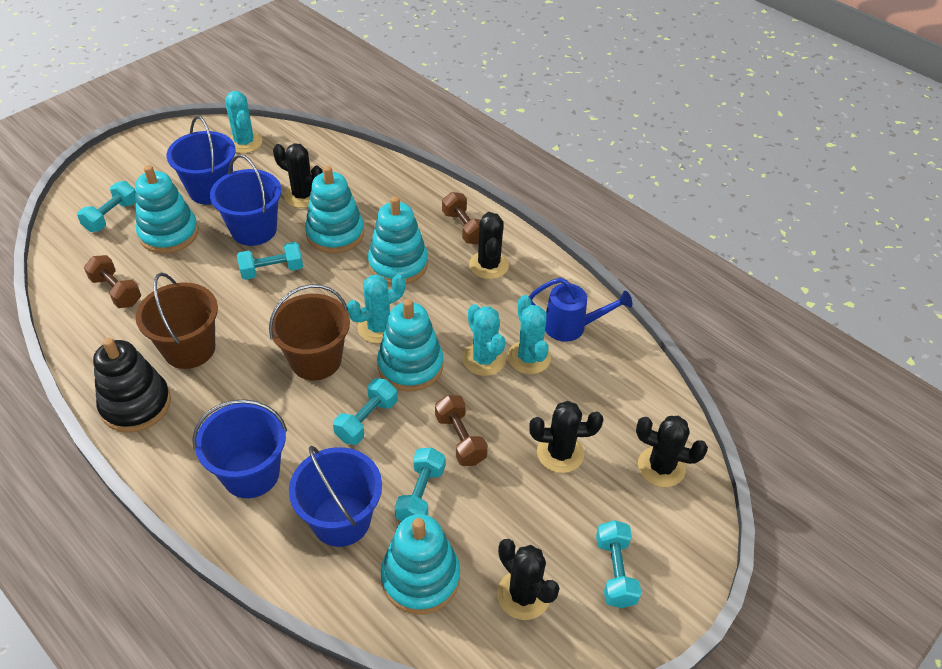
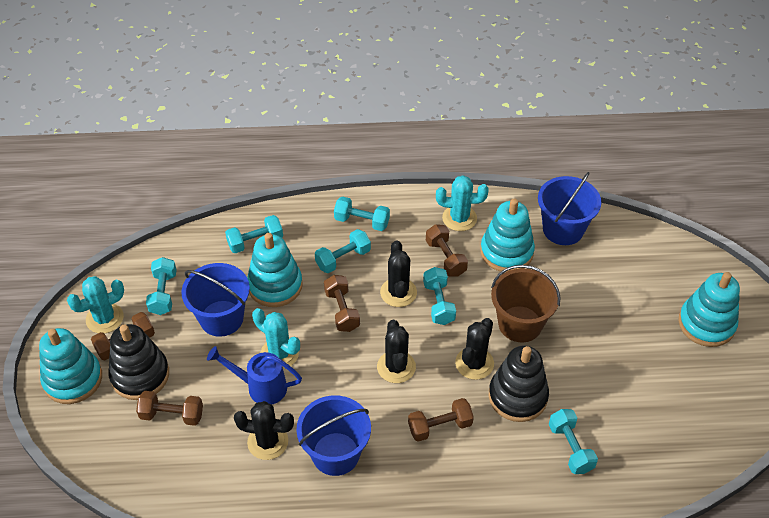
black cactus: [273,143,323,208] [469,212,509,279] [497,539,560,620] [529,401,603,473] [636,416,708,487] = 5 -> [234,401,294,460] [377,320,416,383] [380,241,417,307] [455,318,494,380] = 4
black stacking toy: [93,338,171,433] = 1 -> [108,324,169,400] [489,346,549,422] = 2
blue bucket: [167,115,236,205] [192,399,287,498] [210,154,281,246] [289,445,382,547] = 4 -> [182,263,250,337] [297,396,371,476] [538,172,601,245] = 3
brown bucket: [136,272,218,369] [269,284,350,380] = 2 -> [491,265,561,342] = 1
brown dumbbell: [84,255,141,308] [435,395,488,466] [442,192,480,244] = 3 -> [91,312,155,360] [136,391,203,426] [324,275,360,332] [408,398,474,442] [426,224,468,277] = 5
turquoise cactus: [225,91,262,153] [347,274,405,344] [462,304,506,376] [508,295,551,374] = 4 -> [67,276,124,333] [252,308,300,369] [436,175,489,231] = 3
turquoise dumbbell: [77,181,136,232] [237,242,303,280] [333,378,397,445] [395,448,445,521] [596,520,642,608] = 5 -> [146,257,177,315] [225,215,283,253] [315,229,371,273] [334,196,390,231] [423,267,456,325] [549,409,598,474] = 6
turquoise stacking toy: [135,165,198,254] [305,166,364,254] [368,196,428,285] [377,299,443,391] [381,514,460,614] = 5 -> [39,328,102,404] [247,233,303,307] [480,199,535,272] [678,272,740,347] = 4

